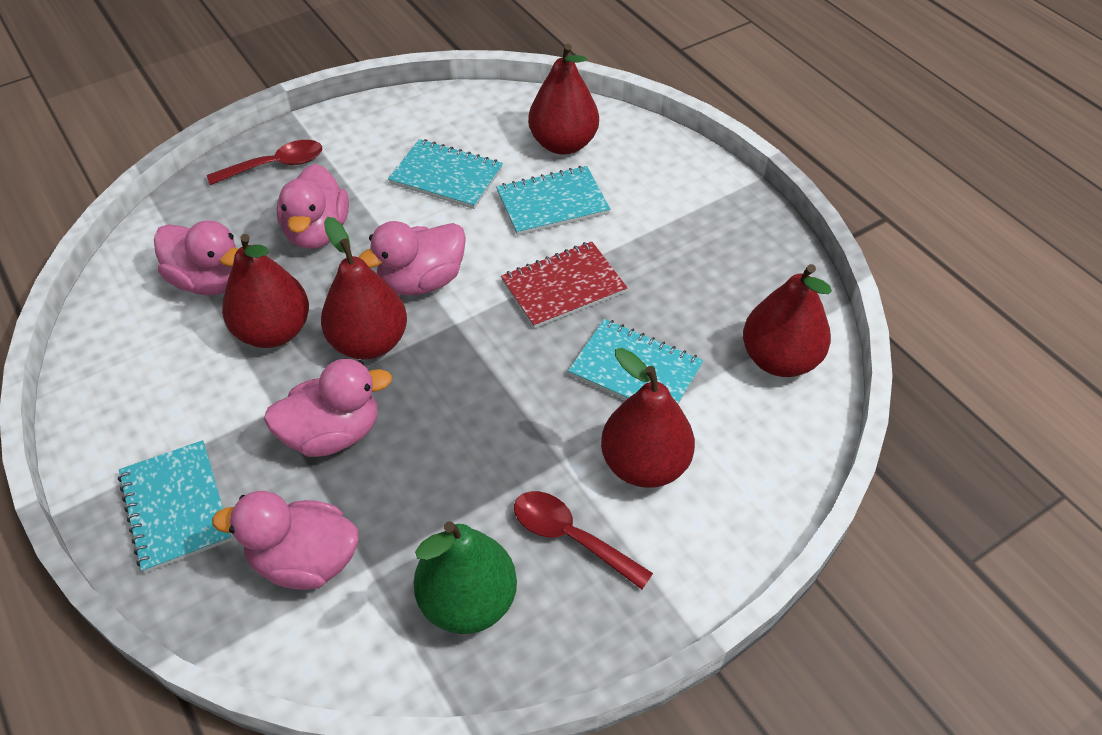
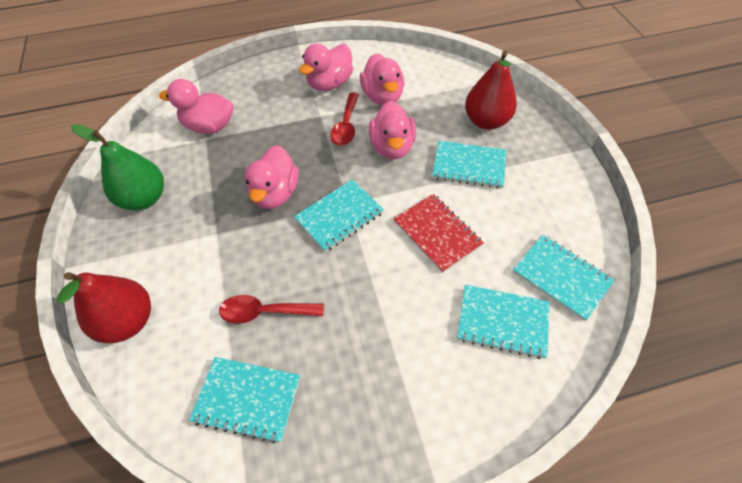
red pear: [222,234,309,348] [321,217,407,360] [528,44,599,155] [601,348,695,488] [743,264,832,377] = 5 -> [57,272,151,343] [465,51,517,130] = 2
turquoise notebook: [118,440,232,573] [388,139,503,209] [496,166,610,236] [568,319,703,404] = 4 -> [189,357,300,443] [294,179,384,252] [432,141,506,189] [457,285,549,359] [513,235,615,321] = 5

